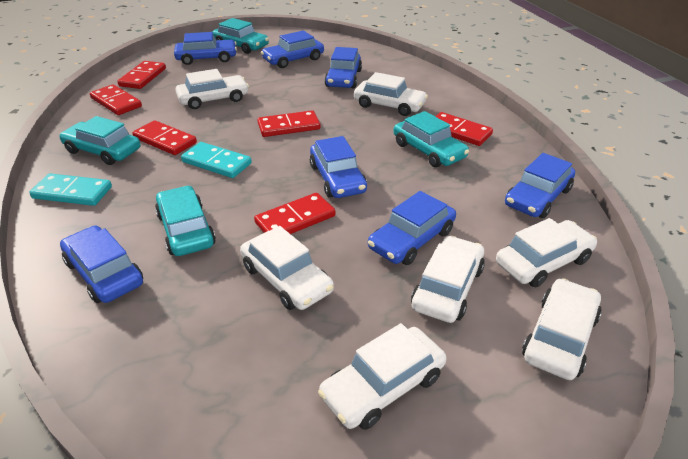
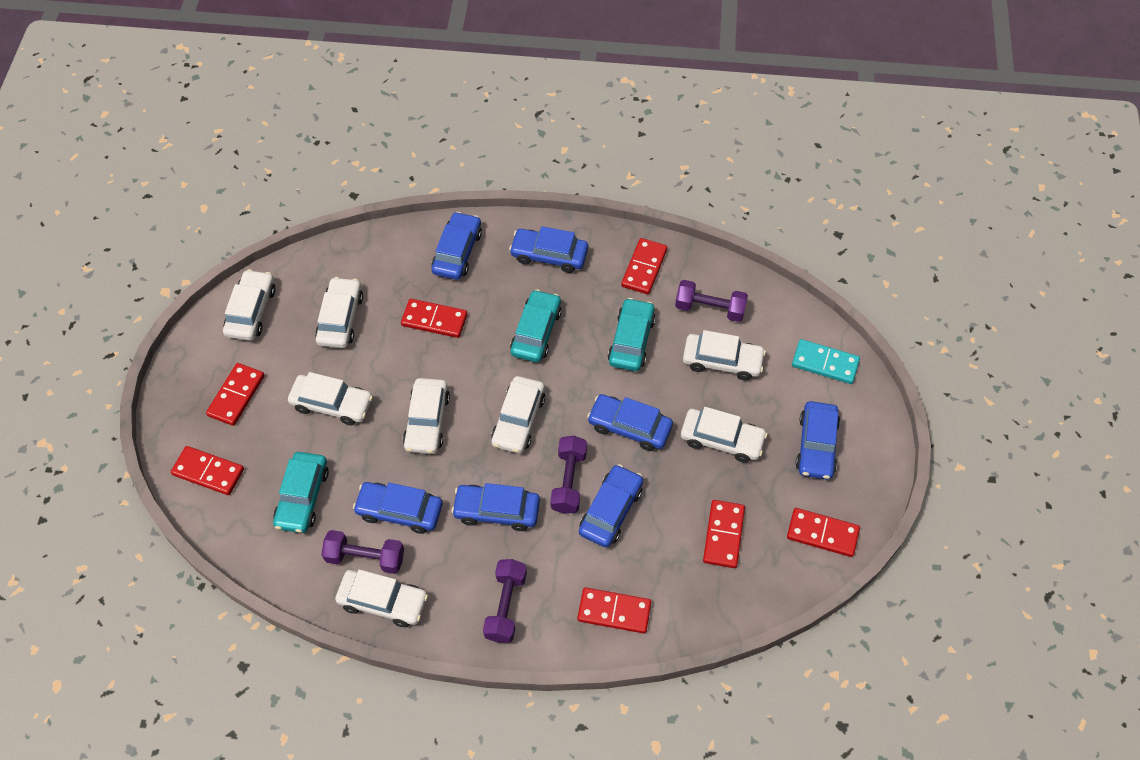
purple dumbbell: none = 0 -> [321,530,404,574] [483,559,527,643] [550,435,587,514] [675,280,748,322] = 4
red domino: [90,85,142,115] [117,61,166,89] [132,120,197,155] [254,193,335,234] [257,110,320,137] [435,112,493,146] = 6 -> [171,446,244,495] [206,363,265,426] [401,299,468,338] [577,587,651,634] [621,238,667,294] [703,500,745,568] [787,508,860,557] = 7
turquoise car: [59,116,140,165] [155,186,216,256] [213,18,269,54] [393,111,469,167] = 4 -> [273,452,329,533] [510,289,562,362] [608,298,656,371] = 3
turquoise domino: [29,174,112,206] [181,142,252,178] = 2 -> [792,339,860,384] = 1
white car: [176,69,249,109] [240,226,334,310] [318,323,447,430] [354,72,428,116] [411,236,485,323] [496,218,597,287] [522,278,601,380] = 7 -> [223,269,276,341] [288,372,373,425] [315,277,363,348] [335,569,428,627] [403,378,450,454] [491,376,545,453] [681,407,767,463] [683,330,766,381] = 8

